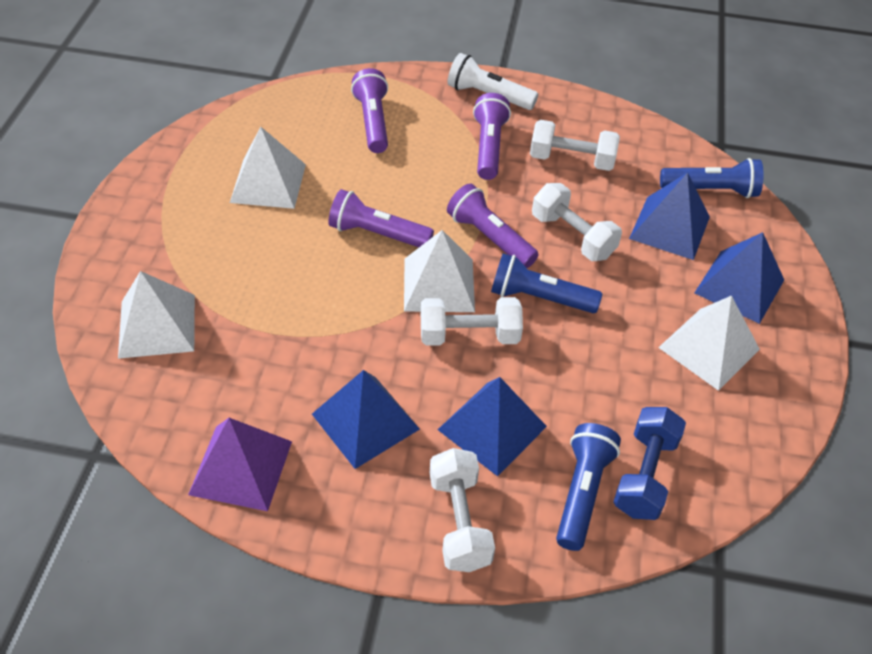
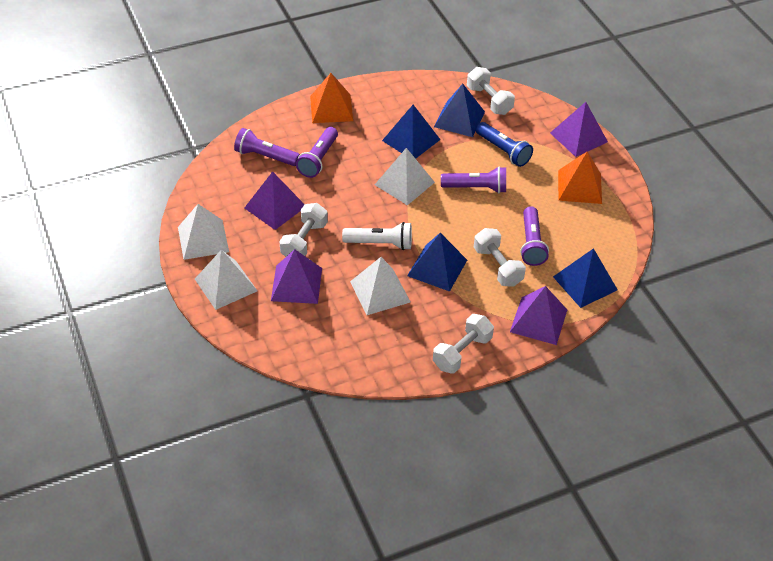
blue dumbbell: [613,407,686,520] = 1 -> none = 0
blue flashlight: [491,253,602,313] [556,423,621,551] [660,158,764,198] = 3 -> [476,122,533,167] = 1
orange pyramid: none = 0 -> [310,73,353,123] [558,151,602,204] = 2
purple pyramid: [188,418,292,511] = 1 -> [245,172,304,230] [271,249,322,304] [510,286,567,345] [550,102,608,157] = 4

